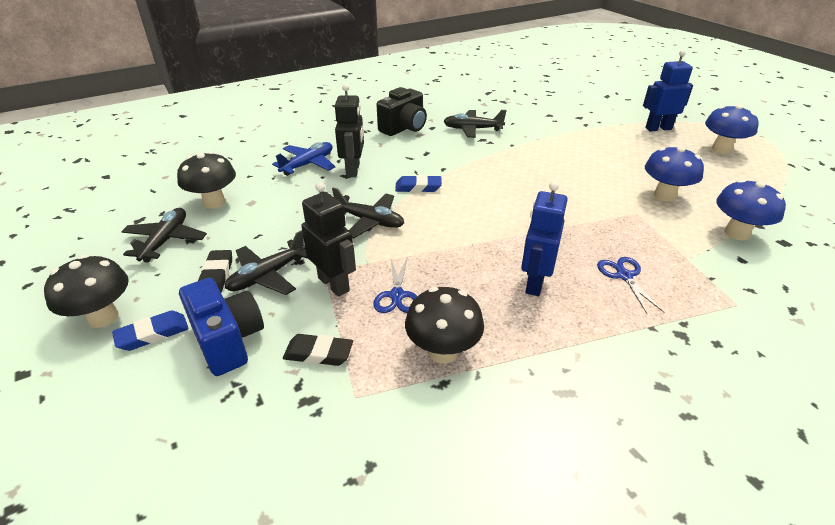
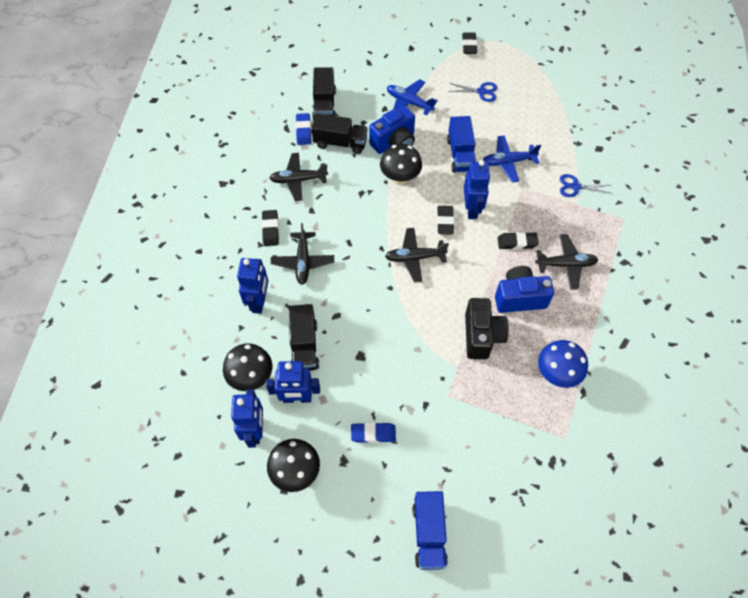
black eraser: [198,250,232,293] [283,334,353,366] = 2 -> [262,210,279,246] [437,206,454,235] [462,32,477,54] [498,232,539,250] = 4
black robot: [301,182,356,297] [335,84,364,177] = 2 -> none = 0
black truck: none = 0 -> [289,304,319,371] [312,67,336,121] [312,113,368,154] = 3
blue camera: [179,278,264,376] = 1 -> [369,105,415,154] [495,266,554,313] = 2
blue mushroom: [645,146,704,202] [705,104,759,154] [716,180,786,241] = 3 -> [538,340,588,388] = 1
blue plane: [272,142,335,176] = 1 -> [387,79,438,116] [483,135,541,182] = 2
blue robot: [521,181,568,296] [643,50,693,132] = 2 -> [231,389,263,448] [237,258,268,314] [266,361,320,403] [464,160,490,219] = 4
blue truck: none = 0 -> [412,491,448,570] [447,116,476,173] = 2

